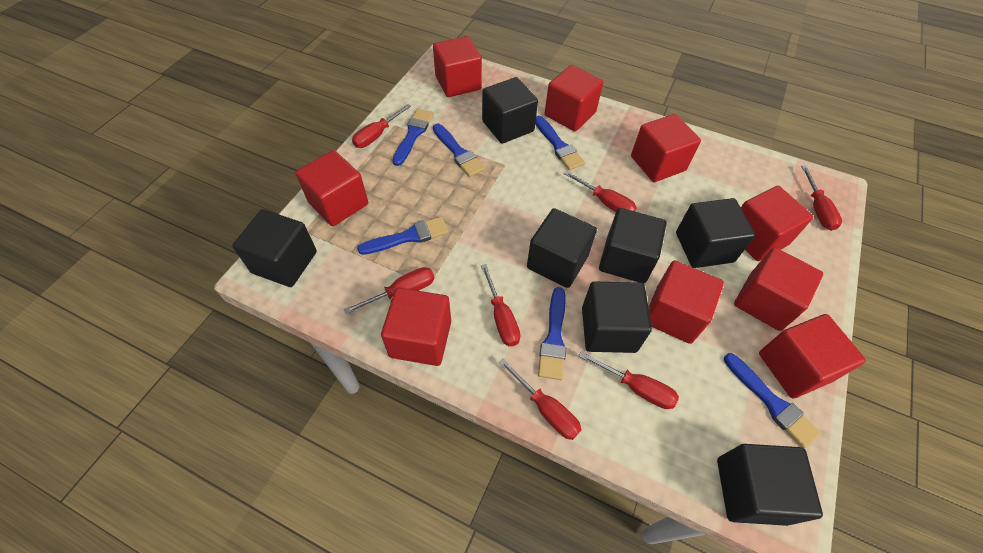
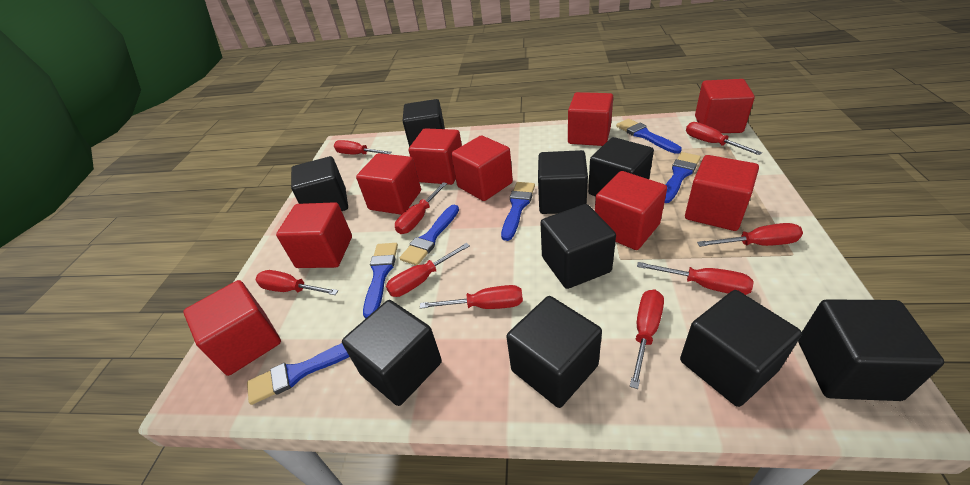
black cube: [232,209,317,287] [482,77,538,144] [527,208,597,288] [582,281,652,353] [599,208,666,284] [676,198,755,268] [717,444,823,526] = 7 -> [291,156,348,211] [342,300,442,406] [403,99,445,147] [506,296,602,408] [538,150,588,214] [540,204,616,289] [588,137,654,197] [680,290,802,407] [798,299,944,401] = 9
red screwdriver: [344,267,435,314] [352,104,411,148] [481,264,521,346] [499,358,582,440] [564,170,637,212] [579,351,679,409] [801,165,842,231] = 7 -> [256,270,338,295] [334,140,392,154] [386,243,470,297] [395,182,447,234] [420,285,523,309] [630,290,664,389] [637,262,754,295] [686,122,762,155] [697,223,803,247] = 9

